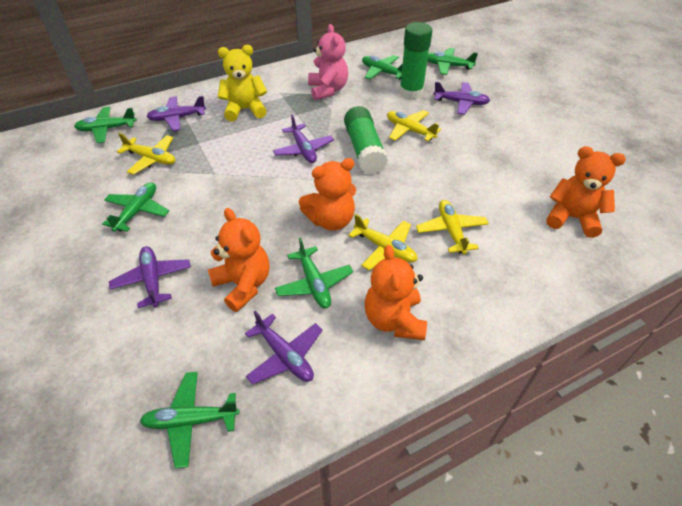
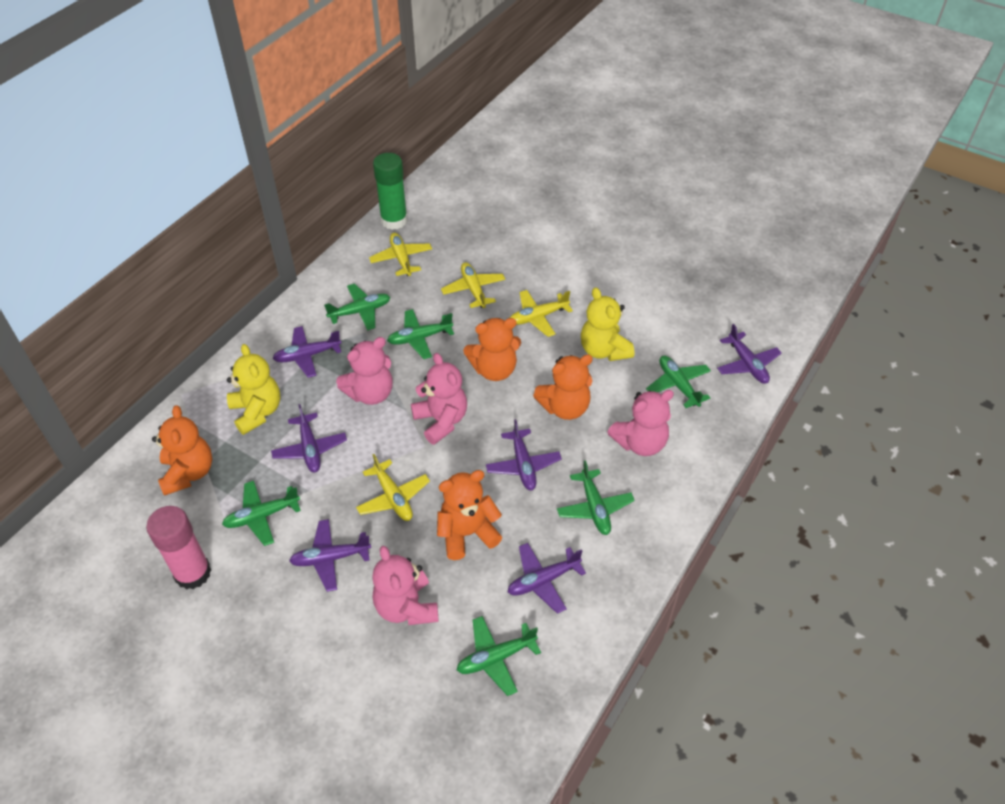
green glue stick: [344,106,388,174] [399,22,432,99] = 2 -> [373,153,408,230] = 1
pink glue stick: none = 0 -> [146,506,211,590] = 1
pink teddy bear: [308,24,348,100] = 1 -> [336,337,393,405] [372,546,439,625] [411,353,467,445] [607,390,674,456] = 4
purple plane: [109,246,191,308] [146,96,206,131] [245,311,323,385] [273,114,334,163] [433,82,490,115] = 5 -> [271,404,347,473] [273,326,341,378] [289,519,371,592] [486,419,562,490] [508,543,586,614] [717,324,782,384] = 6
yellow teddy bear: [218,45,267,121] = 1 -> [227,344,280,435] [581,287,634,361] = 2

